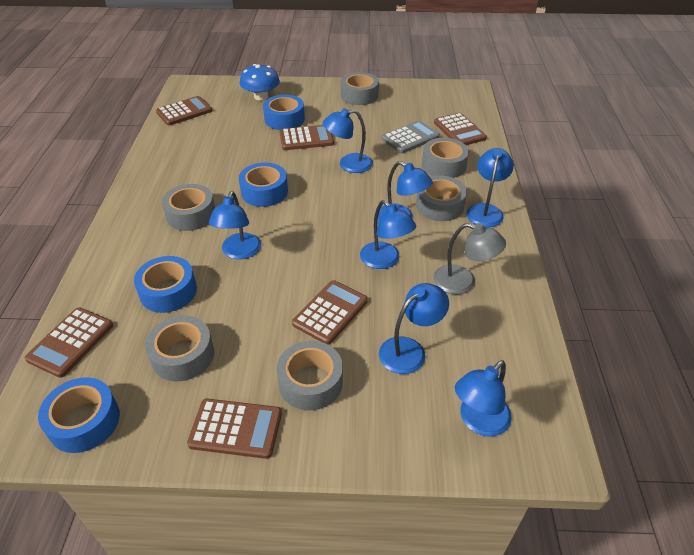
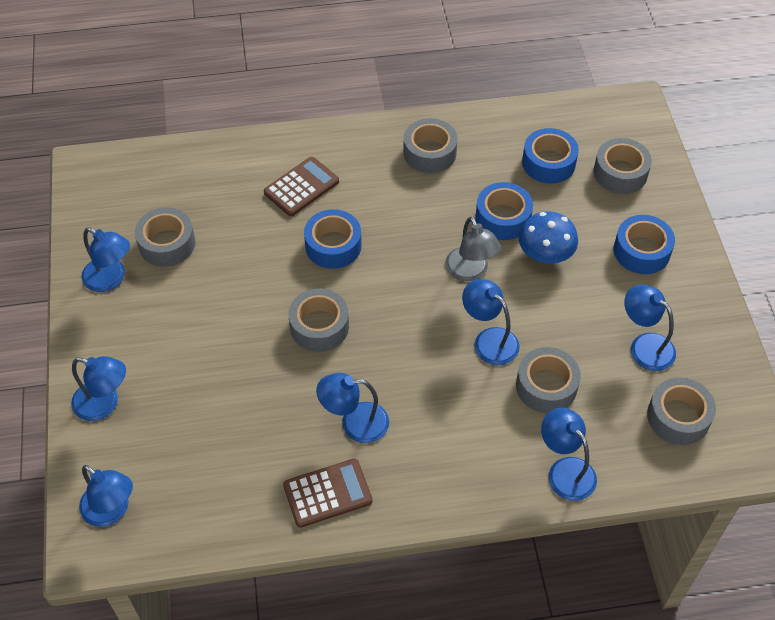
brown calculator: [25,307,113,378] [156,96,212,126] [187,399,282,459] [279,125,334,150] [292,280,368,345] [434,113,487,145] = 6 -> [264,157,339,216] [283,459,373,528] = 2
grey calculator: [381,121,440,153] = 1 -> none = 0

